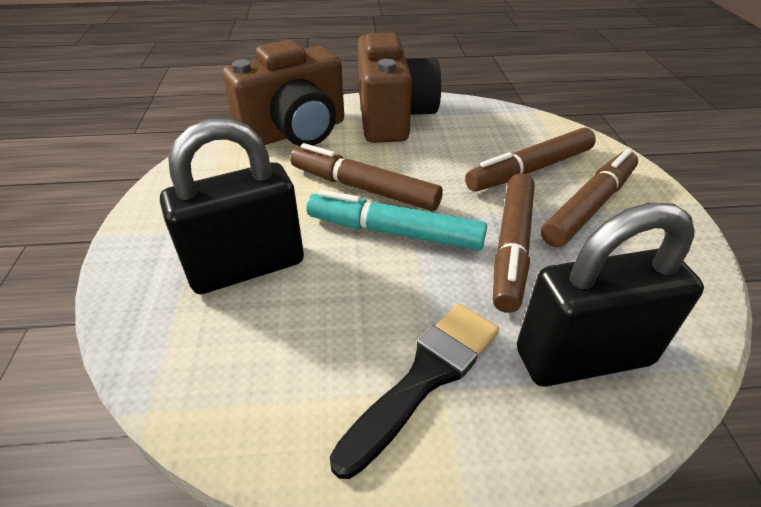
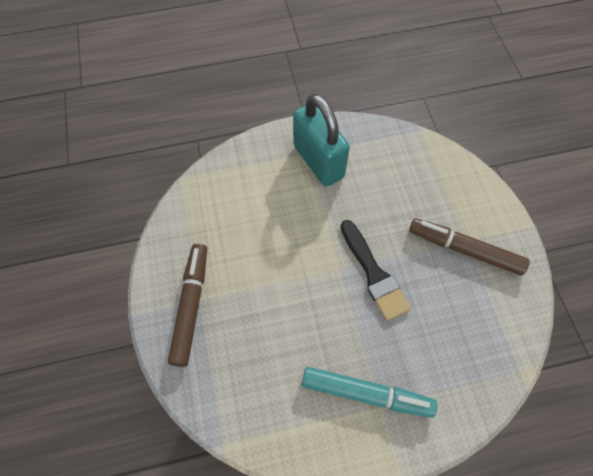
black padlock: [160,118,304,294] [517,203,704,387] = 2 -> none = 0
brown camera: [223,40,344,146] [358,32,441,143] = 2 -> none = 0
brown marker: [290,143,443,211] [465,128,596,191] [493,173,534,313] [541,149,638,247] = 4 -> [168,244,207,367] [409,218,530,276] = 2
turquoise padlock: none = 0 -> [293,94,350,187] = 1

